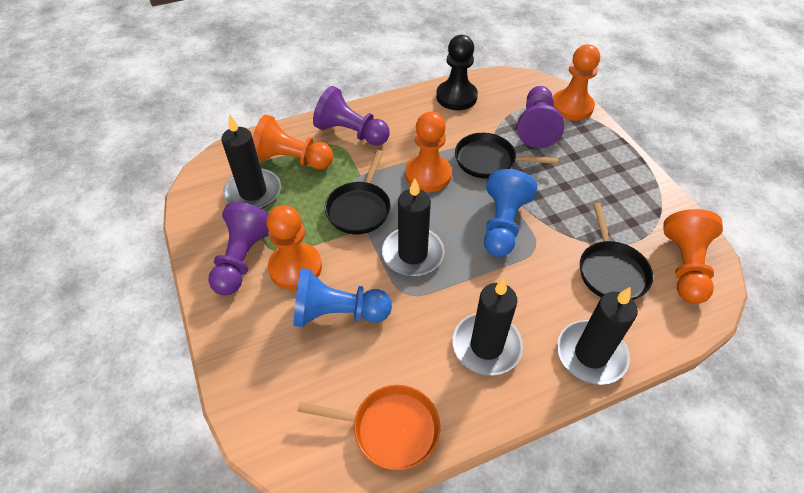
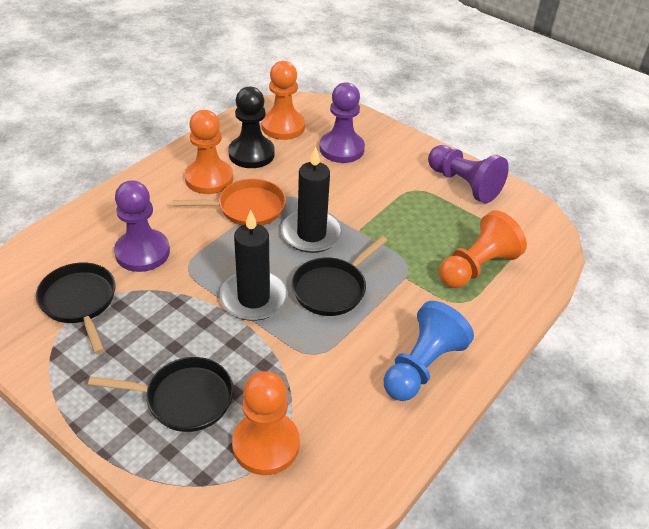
black candle: [221,114,281,209] [382,178,444,276] [452,278,523,376] [557,287,638,385] = 4 -> [219,210,288,321] [281,146,343,253] = 2
blue pawn: [294,268,392,327] [484,169,537,257] = 2 -> [384,301,474,401] = 1
orange pawn: [253,115,333,169] [266,205,322,290] [405,112,452,192] [553,44,600,121] [663,209,723,304] = 5 -> [185,110,233,194] [232,371,300,475] [261,61,305,140] [439,210,527,288] = 4

